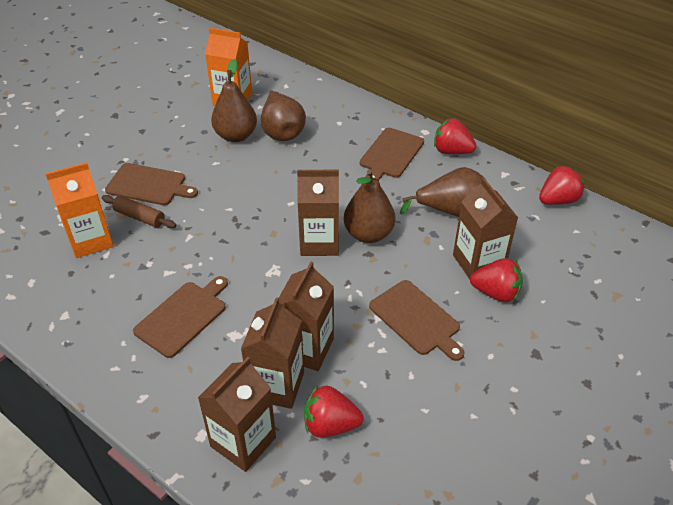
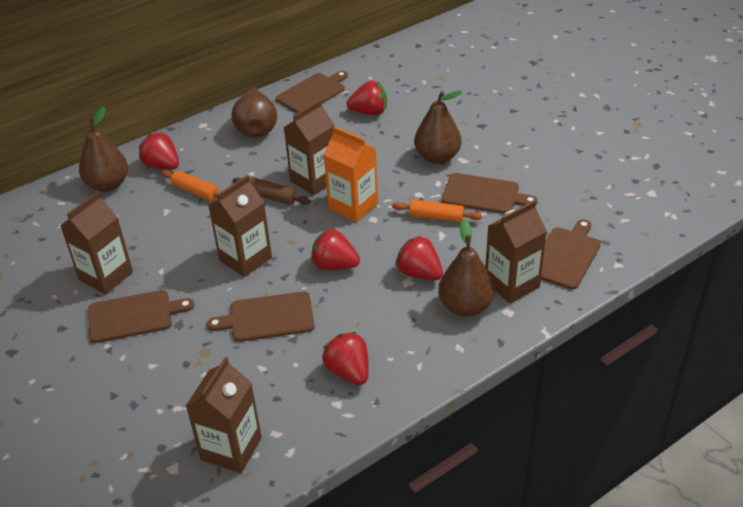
brown cutting board: [105,163,198,205] [133,276,228,358] [360,128,424,181] [369,280,465,361] = 4 -> [88,290,194,343] [207,291,315,342] [276,71,348,113] [442,173,538,214] [541,219,601,290] = 5
orange carton: [45,162,114,258] [205,28,252,106] = 2 -> [324,126,378,222] = 1
orange rolling pin: none = 0 -> [161,170,219,201] [392,200,482,223] = 2
red strawberry: [304,385,364,438] [434,118,477,154] [470,258,523,302] [539,165,584,205] = 4 -> [139,132,179,170] [311,229,360,270] [322,332,369,385] [346,81,387,116] [395,236,443,280] = 5

